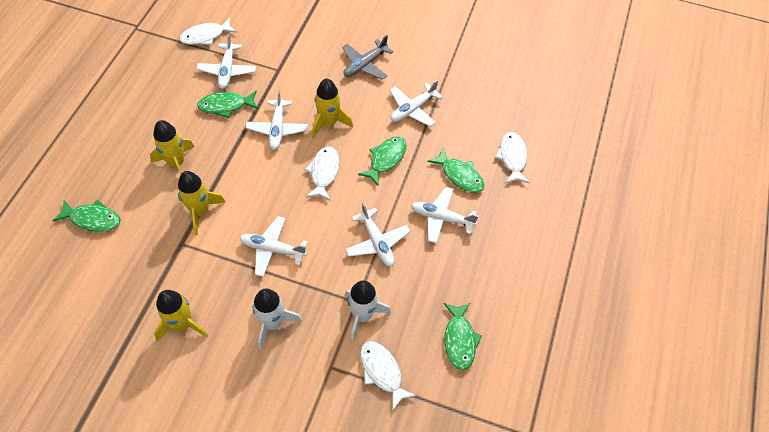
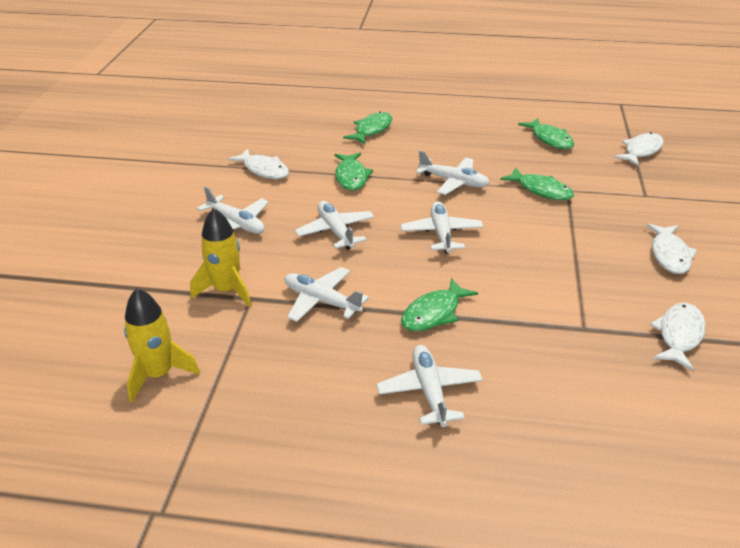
grey plane: [342,35,393,80] = 1 -> none = 0
white rocket: [253,288,302,349] [345,280,391,341] = 2 -> none = 0
yellow rocket: [150,120,194,175] [154,290,208,341] [178,171,225,235] [312,78,353,138] = 4 -> [124,288,200,402] [190,208,251,307] = 2

